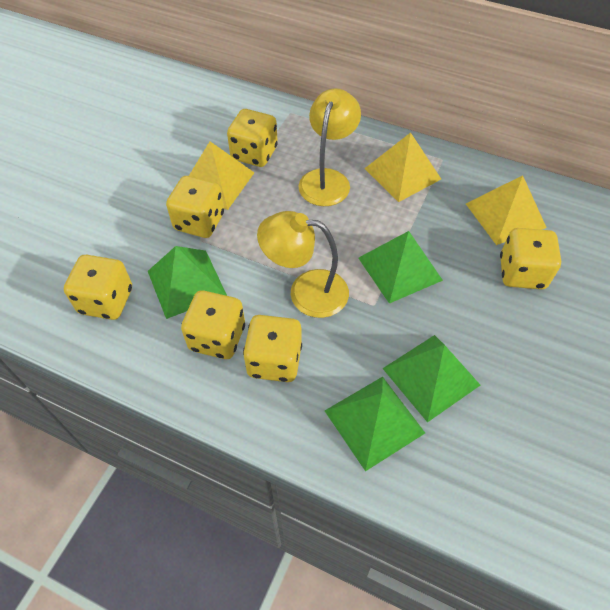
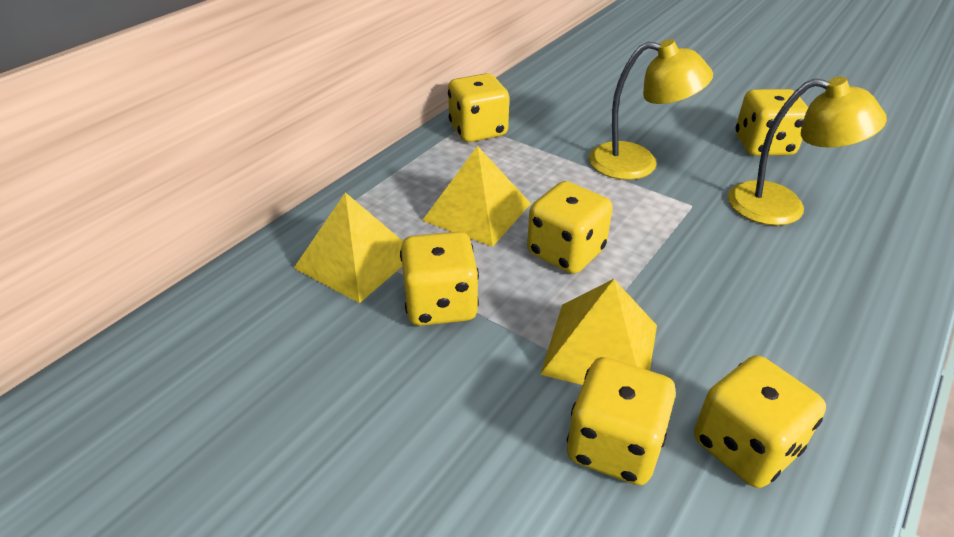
green pyramid: [148,246,227,319] [325,377,425,471] [358,231,443,304] [382,335,480,422] = 4 -> none = 0

